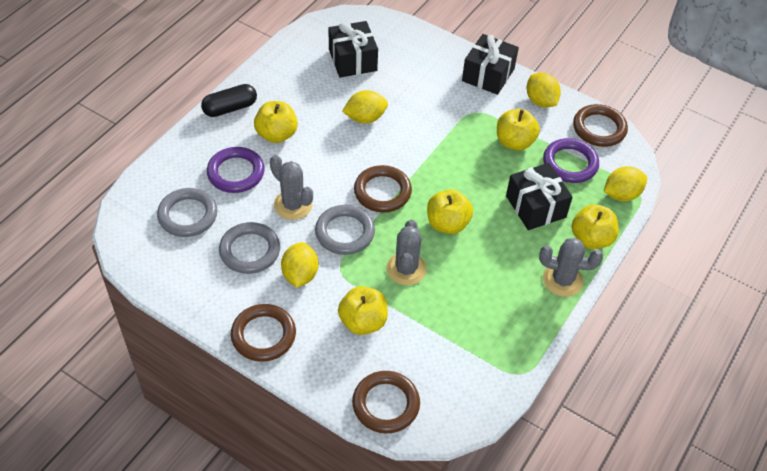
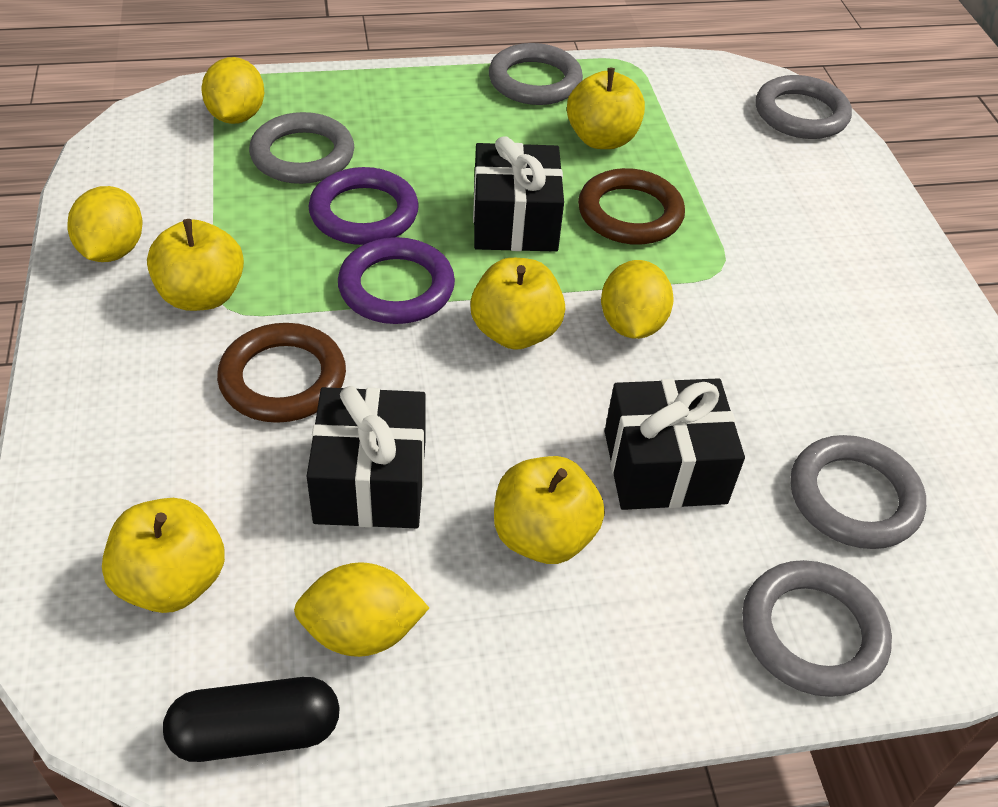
brown ring: [231,304,296,362] [352,371,420,433] [354,165,412,212] [573,104,628,147] = 4 -> [217,323,346,423] [578,168,685,245] = 2
grey cactus: [270,155,313,220] [386,220,427,285] [539,238,603,297] = 3 -> none = 0
grey ring: [157,188,217,237] [219,222,280,274] [315,205,375,255] = 3 -> [249,112,354,184] [489,43,583,105] [742,560,892,697] [756,75,852,139] [791,435,926,549] = 5

